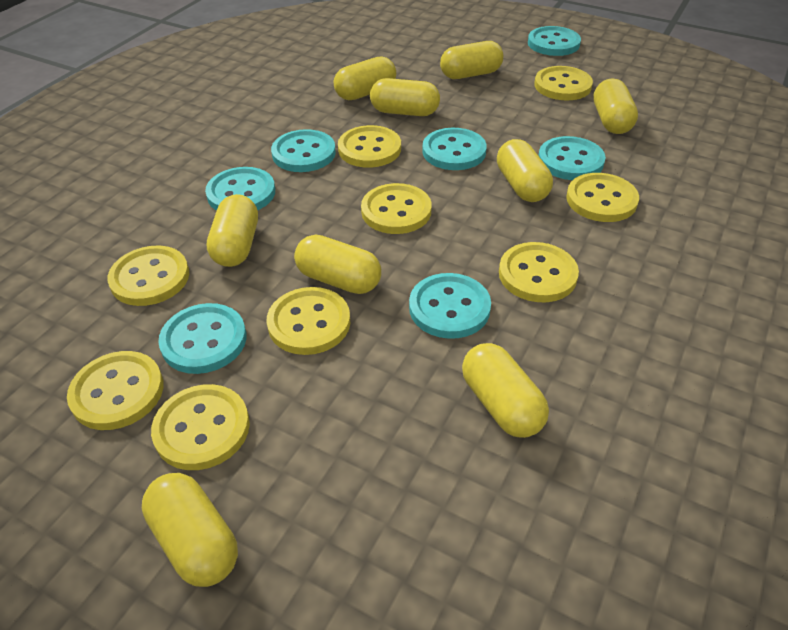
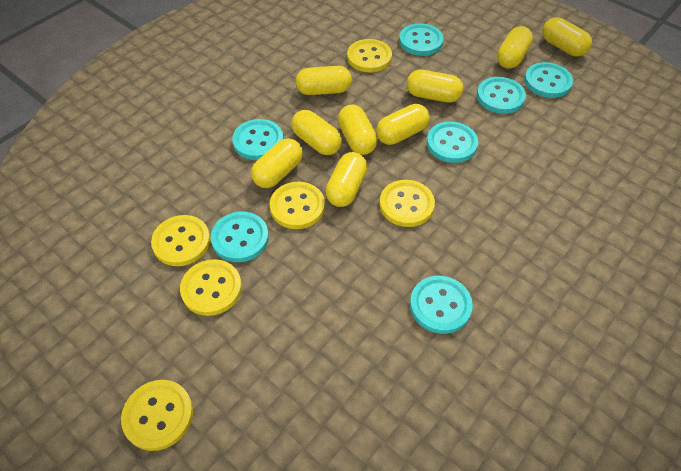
yellow button: [67,351,164,430] [107,246,189,306] [151,384,250,470] [266,287,350,355] [338,125,401,168] [361,183,432,234] [499,242,579,302] [534,66,593,100] [566,173,639,222] = 9 -> [121,380,193,451] [151,215,211,266] [180,259,242,316] [270,182,325,229] [347,39,392,72] [380,180,435,227] = 6

